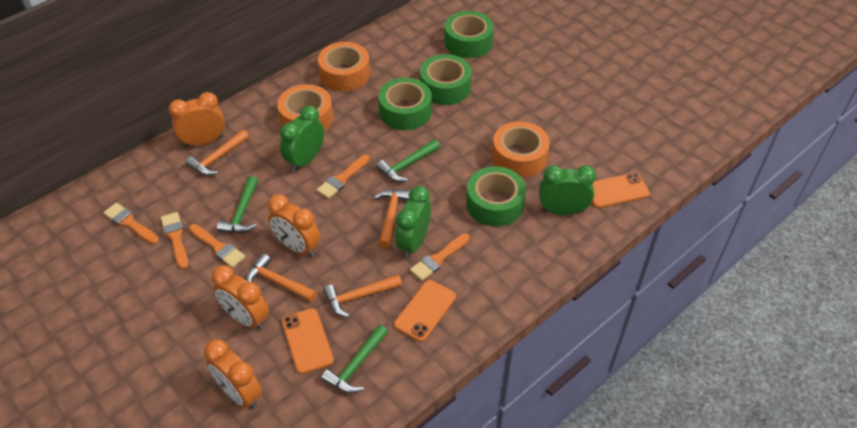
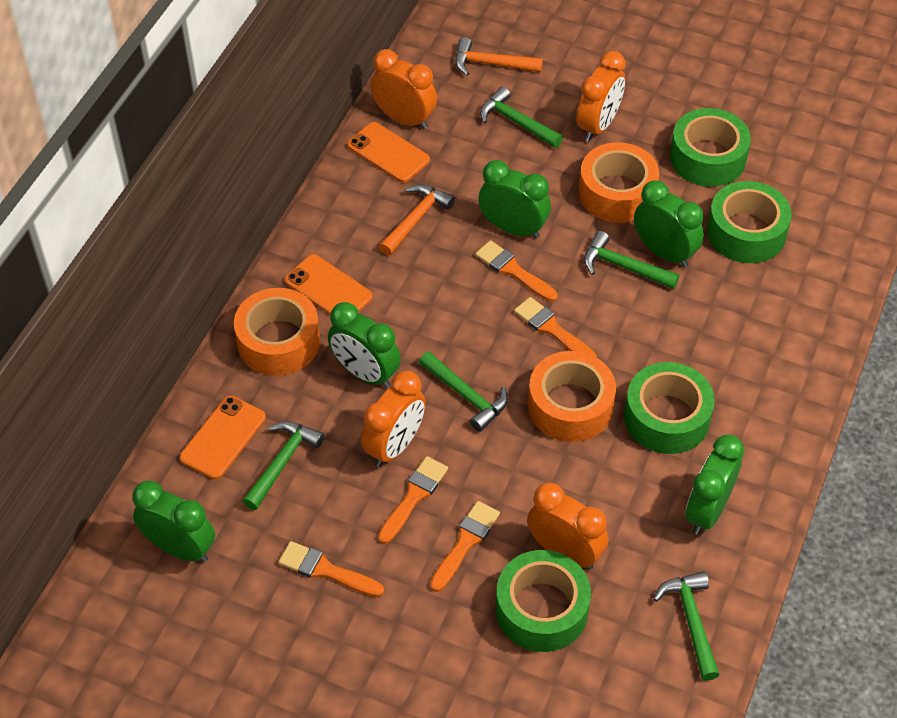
green clock: [280,106,324,172] [395,186,431,258] [539,165,596,215] = 3 -> [132,480,215,562] [328,302,401,388] [478,160,551,239] [634,180,704,267] [686,435,744,535] = 5
green hammer: [217,176,258,233] [321,325,388,393] [376,139,440,182] = 3 -> [243,421,325,510] [419,351,508,432] [480,87,563,148] [584,231,679,289] [653,571,719,681] = 5
orange hammer: [186,129,249,176] [246,253,317,302] [323,274,402,317] [373,189,410,248] = 4 -> [379,184,455,256] [455,37,543,75] = 2

